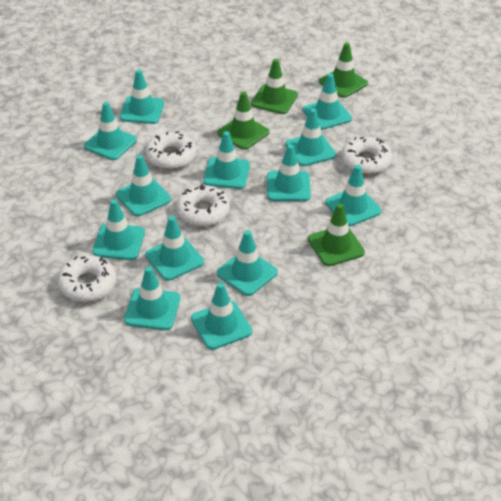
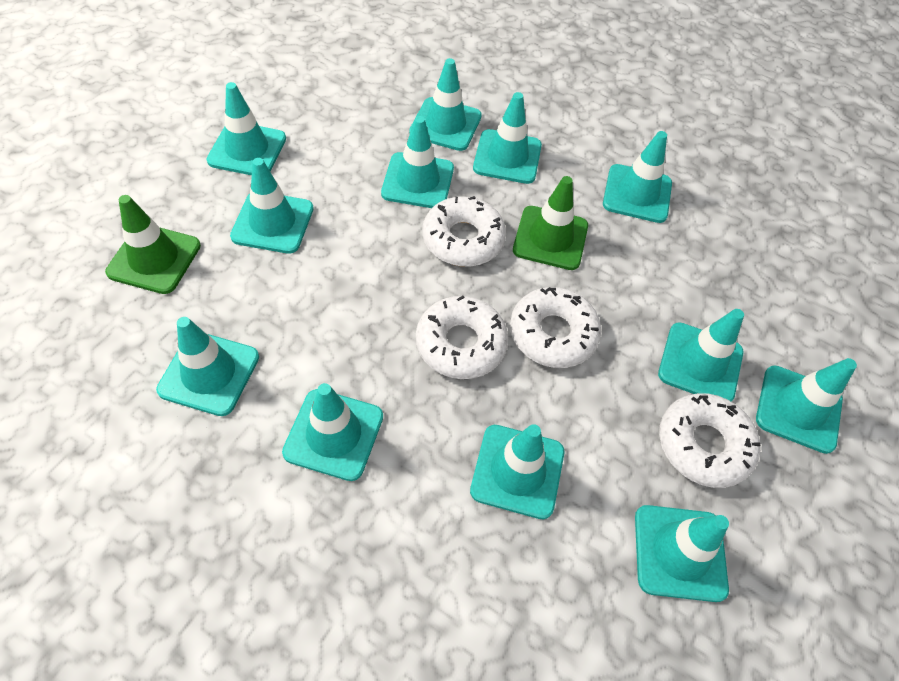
green traffic cone: [217,91,270,150] [251,59,298,114] [308,203,365,266] [319,42,368,98] = 4 -> [105,195,201,294] [513,176,588,270] = 2
turquoise traffic cone: [84,102,137,160] [92,199,145,260] [116,155,171,216] [120,69,164,124] [124,266,180,330] [145,216,204,281] [191,282,252,350] [203,131,250,189] [217,230,278,296] [267,144,311,201] [285,108,336,166] [303,73,352,130] [325,165,381,226] = 13 -> [156,317,259,416] [207,82,286,175] [230,158,313,254] [282,383,383,481] [381,116,454,208] [409,58,482,151] [470,424,564,519] [473,92,542,184] [603,131,672,223] [635,505,729,602] [658,309,744,402] [756,358,857,454] = 12

